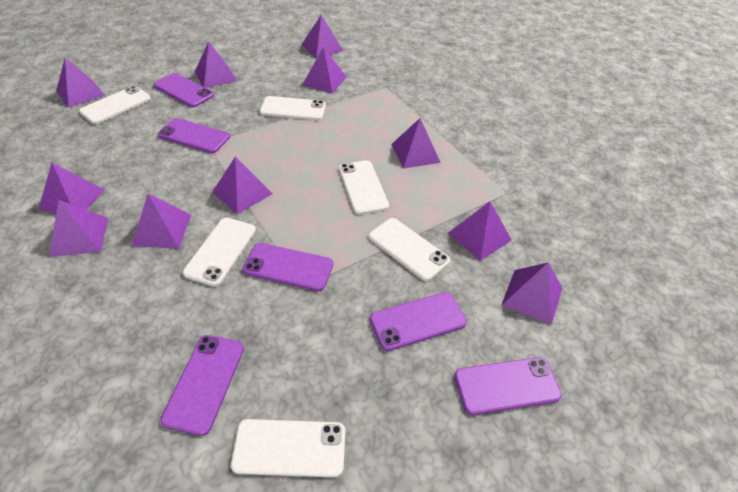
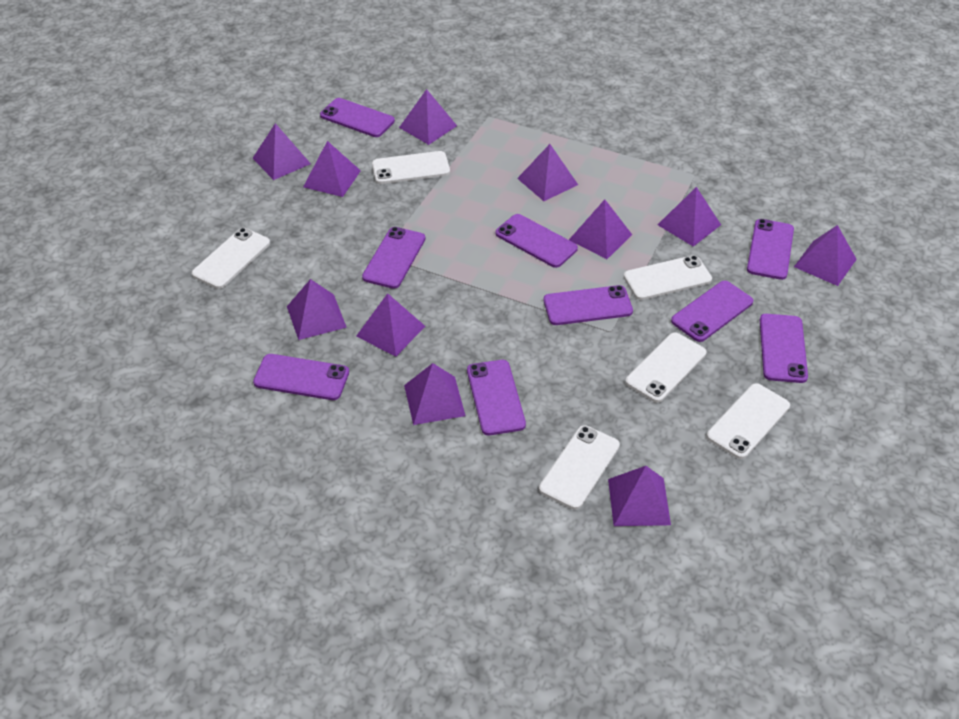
purple phone: [153,73,214,107] [158,118,230,153] [160,335,244,436] [242,243,333,291] [370,292,467,351] [454,357,562,415] = 6 -> [253,354,349,400] [320,98,395,137] [362,227,425,289] [467,360,526,435] [495,214,578,268] [544,285,633,325] [671,281,753,342] [747,219,794,280] [760,314,808,383] = 9

